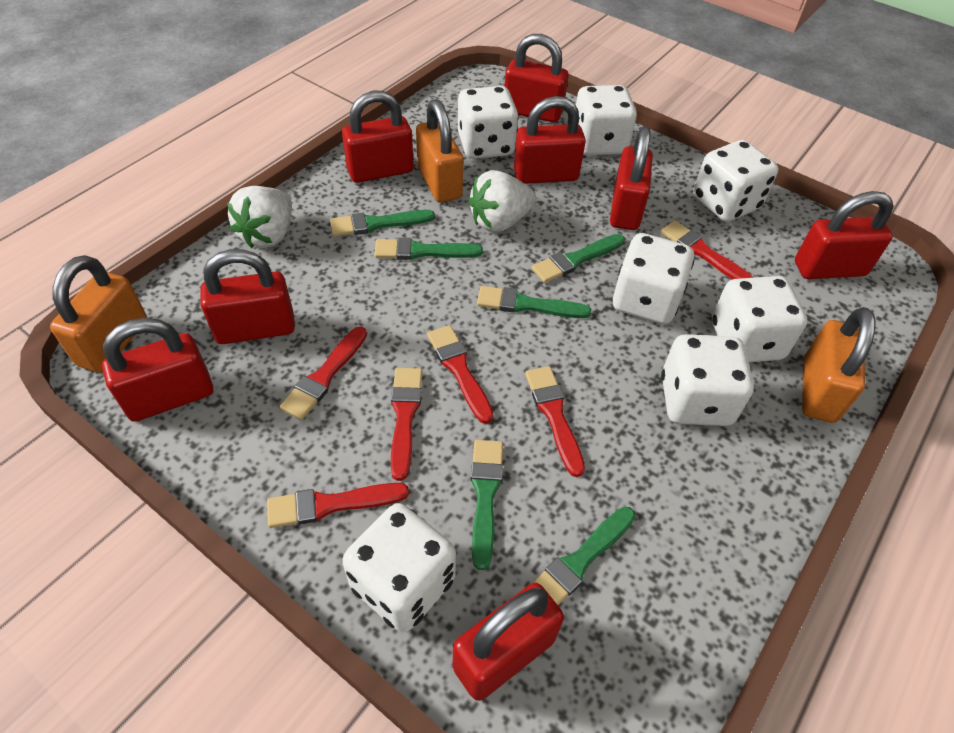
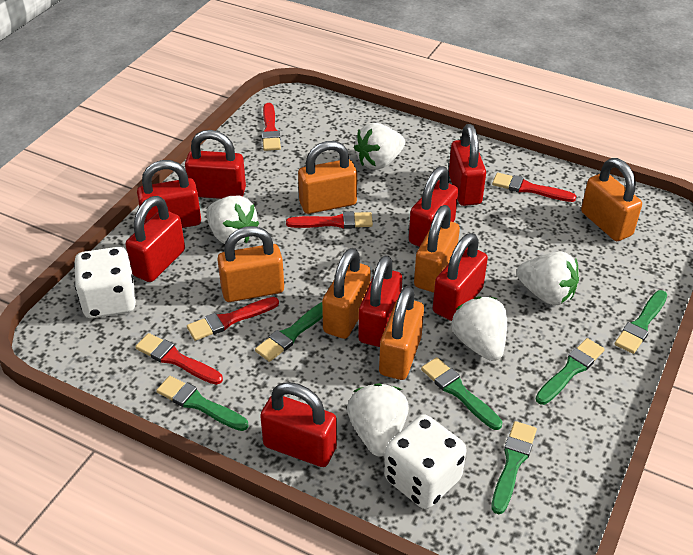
orange padlock: [50,255,147,373] [416,99,463,202] [802,307,876,423] = 3 -> [217,226,284,302] [298,141,357,214] [322,248,371,339] [379,286,424,380] [414,205,460,292] [581,158,642,241] = 6
red brush: [267,483,409,528] [280,327,367,420] [391,368,422,481] [427,325,494,424] [525,366,585,477] [660,220,753,280] = 6 -> [135,333,223,385] [187,297,279,341] [262,103,281,151] [286,211,373,229] [492,173,576,202] = 5
white dice: [342,503,456,632] [458,86,519,159] [576,85,637,156] [613,233,694,324] [661,334,754,426] [693,140,779,222] [712,276,807,362] = 7 -> [74,247,136,318] [384,415,466,509] = 2
white strawberry: [227,186,292,248] [468,170,536,233] = 2 -> [206,196,259,245] [347,384,409,456] [354,123,405,170] [452,297,507,361] [517,252,579,306] = 5

